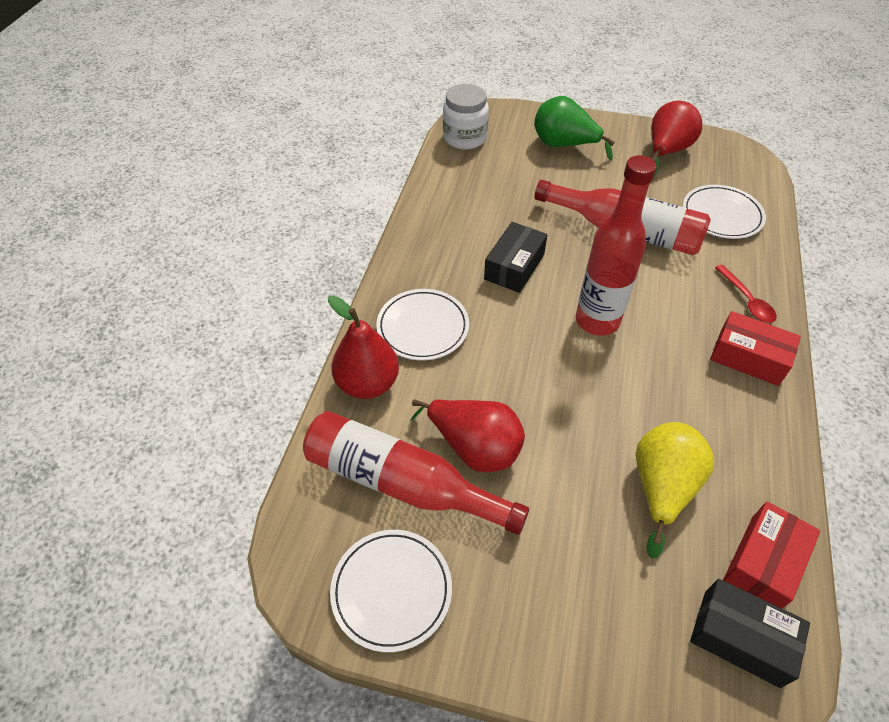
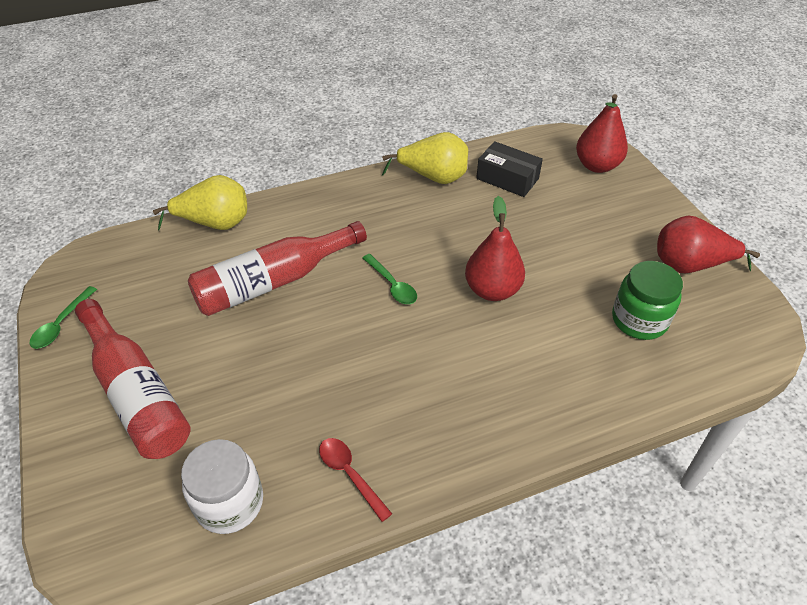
black box: [484,222,547,293] [690,579,810,688] = 2 -> [476,141,543,197] = 1
green jar: none = 0 -> [612,261,683,340] = 1
green pear: [534,96,615,160] = 1 -> none = 0
green spoon: none = 0 -> [29,286,97,349] [362,254,417,304] = 2
red bottle: [303,411,529,535] [535,180,711,255] [576,155,656,336] = 3 -> [75,299,191,459] [188,221,367,316] = 2
red box: [710,311,801,386] [723,501,820,608] = 2 -> none = 0
white plate: [330,530,452,652] [376,289,469,361] [683,185,766,239] = 3 -> none = 0
yellow pear: [636,422,714,558] = 1 -> [153,175,247,230] [382,132,468,184] = 2

